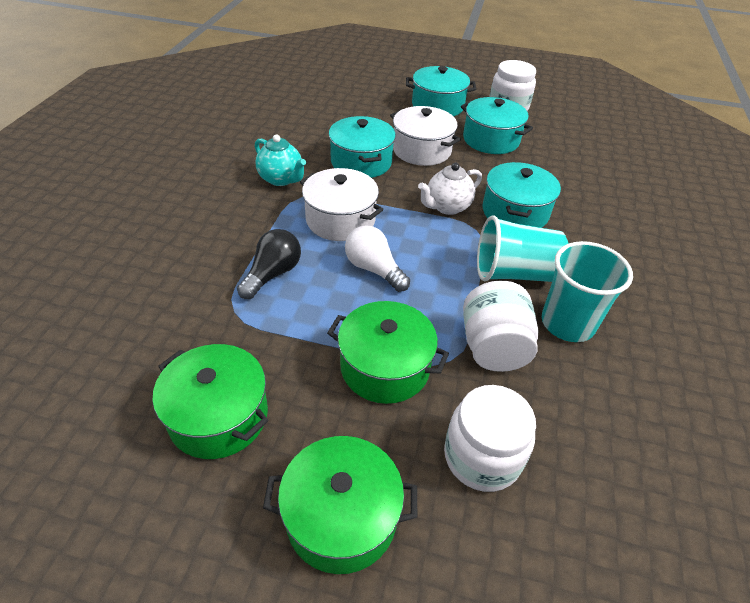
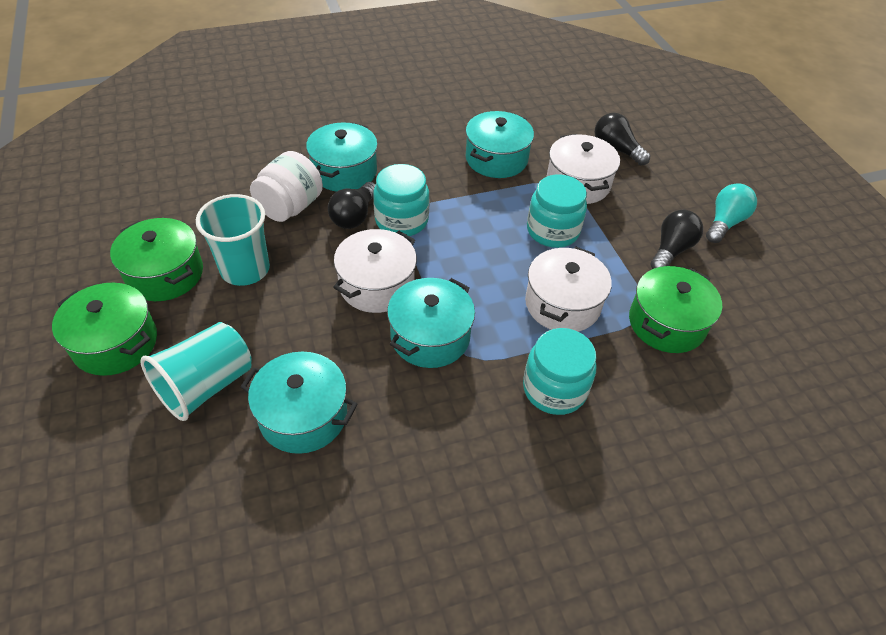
black light bulb: [237,229,301,299] = 1 -> [328,182,376,229] [595,113,650,165] [651,210,703,269] = 3
turquoise jar: none = 0 -> [373,164,429,236] [523,328,596,415] [527,175,587,248] = 3
turquoise light bulb: none = 0 -> [706,183,757,243] = 1
turquoise teapot: [255,135,306,186] = 1 -> none = 0
white jar: [444,385,536,492] [463,281,538,372] [490,60,536,111] = 3 -> [250,151,323,222] = 1
white light bulb: [345,225,410,292] = 1 -> none = 0
white pot: [300,168,383,241] [390,106,461,166] = 2 -> [333,229,417,313] [525,247,612,332] [546,134,620,204] = 3
white teapot: [418,163,482,215] = 1 -> none = 0

